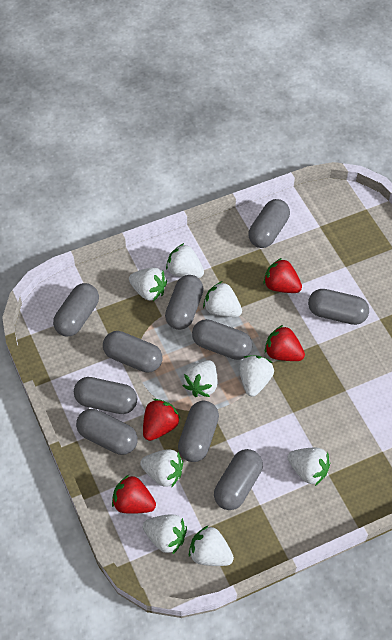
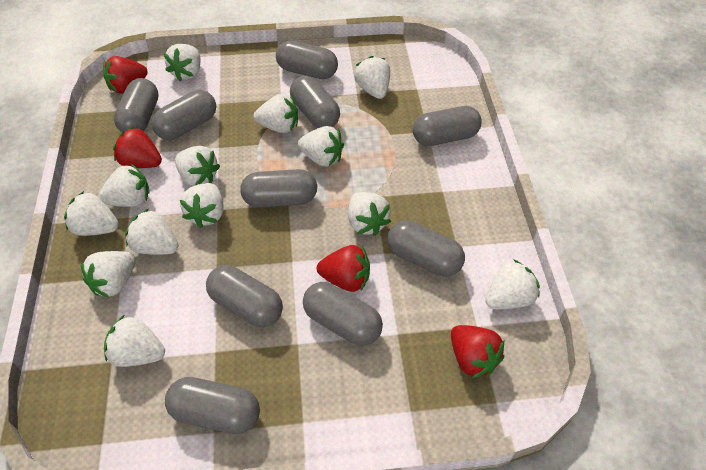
white strawberry: [129,268,167,301] [140,449,183,488] [143,514,187,555] [166,243,204,278] [183,360,217,397] [189,525,234,566] [203,281,242,317] [239,355,274,397] [288,448,330,486] = 9 -> [64,191,119,236] [81,251,136,298] [98,164,150,207] [104,315,165,367] [125,209,178,255] [164,44,201,81] [175,146,220,186] [180,183,224,228] [254,94,298,133] [298,126,344,167] [348,192,391,236] [354,56,390,99] [485,259,540,309] = 13

